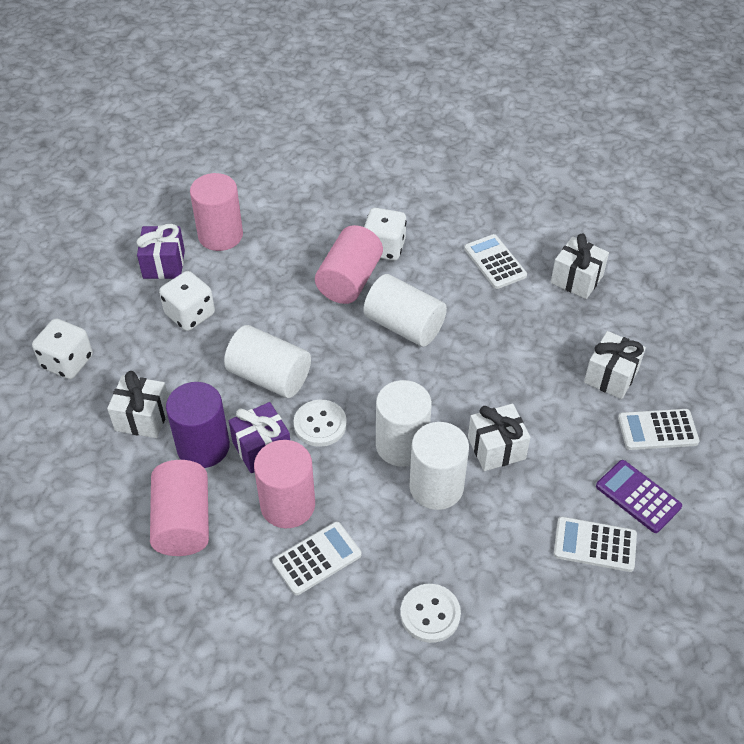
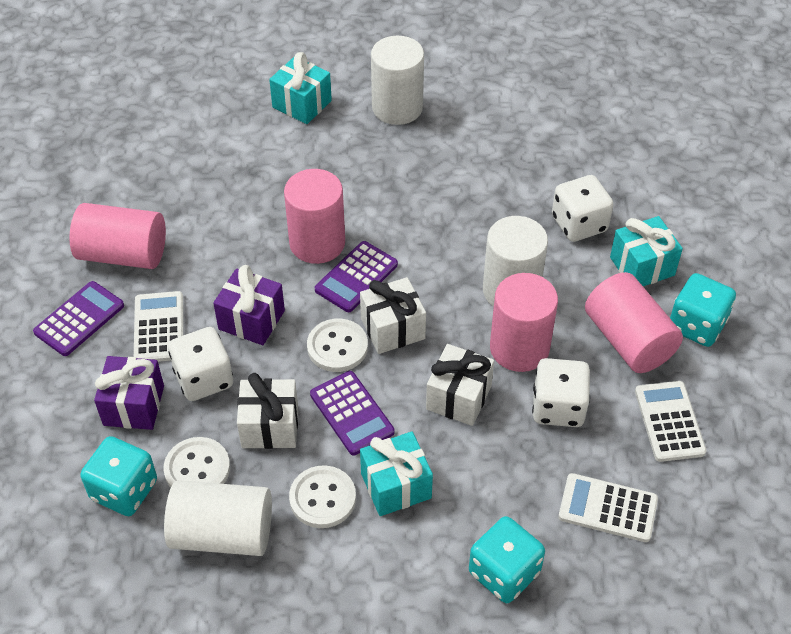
purple calculator: [596,460,682,533] = 1 -> [33,281,124,356] [310,371,395,455] [315,241,398,312] = 3
purple cylinder: [166,382,230,468] = 1 -> none = 0
turquoise dice: none = 0 -> [80,436,157,516] [469,516,545,603] [670,273,736,347] = 3
turquoise gift: none = 0 -> [269,52,332,124] [360,432,433,516] [610,216,683,286] = 3
white button: [294,400,347,447] [400,584,461,643] = 2 -> [164,437,230,488] [289,465,356,528] [307,318,368,372] = 3
white calculator: [272,522,362,595] [464,234,527,289] [554,517,637,572] [618,409,699,450] = 4 -> [134,291,184,362] [558,473,658,542] [635,381,707,462] = 3
white cylinder: [224,325,311,398] [364,274,447,347] [376,380,432,467] [409,422,469,510] = 4 -> [164,480,272,556] [371,36,424,125] [483,216,548,307] = 3
white gift: [107,371,168,438] [468,404,530,471] [551,234,609,299] [584,331,646,399] = 4 -> [237,373,298,449] [360,277,426,354] [426,344,494,426] = 3

